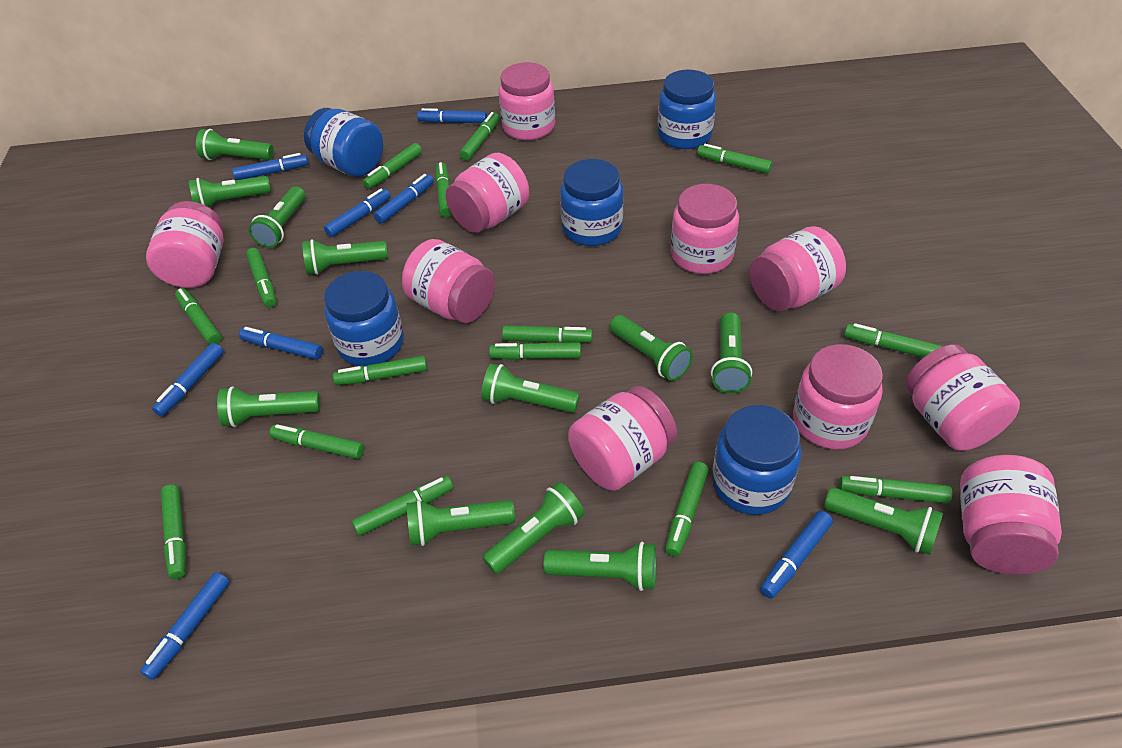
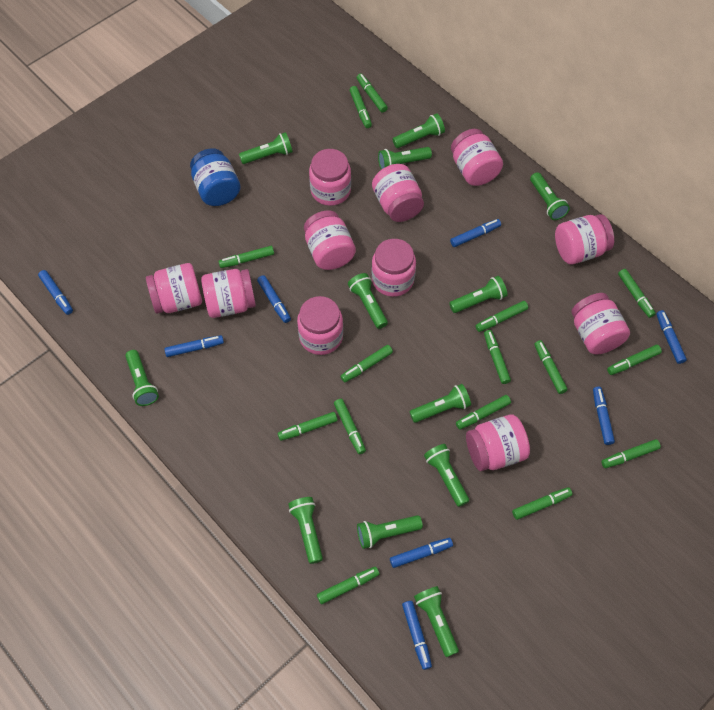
blue jar: [304,108,383,177] [324,271,404,367] [560,159,623,246] [658,70,716,149] [712,405,802,515] = 5 -> [190,148,240,206] = 1
pink jar: [146,201,224,288] [402,239,495,323] [445,153,529,233] [499,62,555,140] [568,386,677,491] [671,184,739,274] [749,226,846,311] [793,344,883,450] [905,344,1020,451] [960,455,1062,575] = 10 -> [146,263,202,314] [201,269,256,318] [297,296,343,355] [304,211,356,270] [309,149,351,206] [371,239,416,297] [372,164,424,222] [451,129,503,186] [466,415,530,471] [555,214,614,265] [572,293,630,354] = 11

